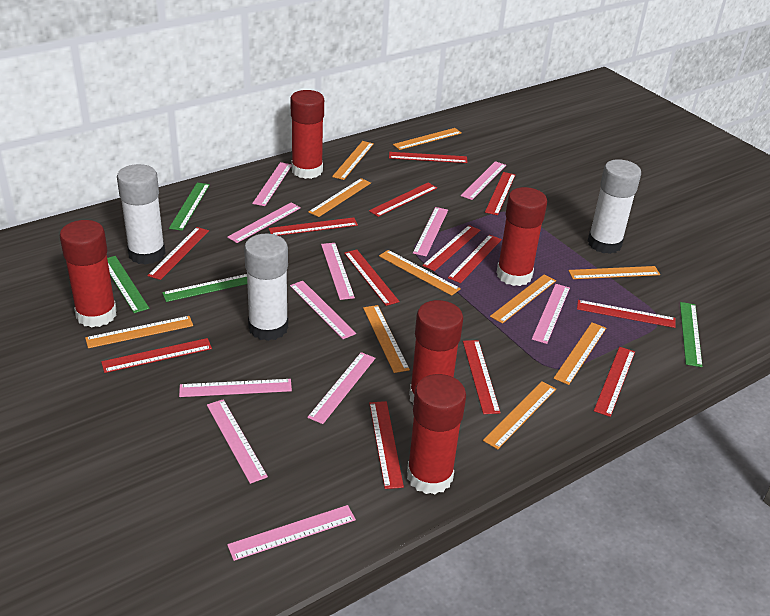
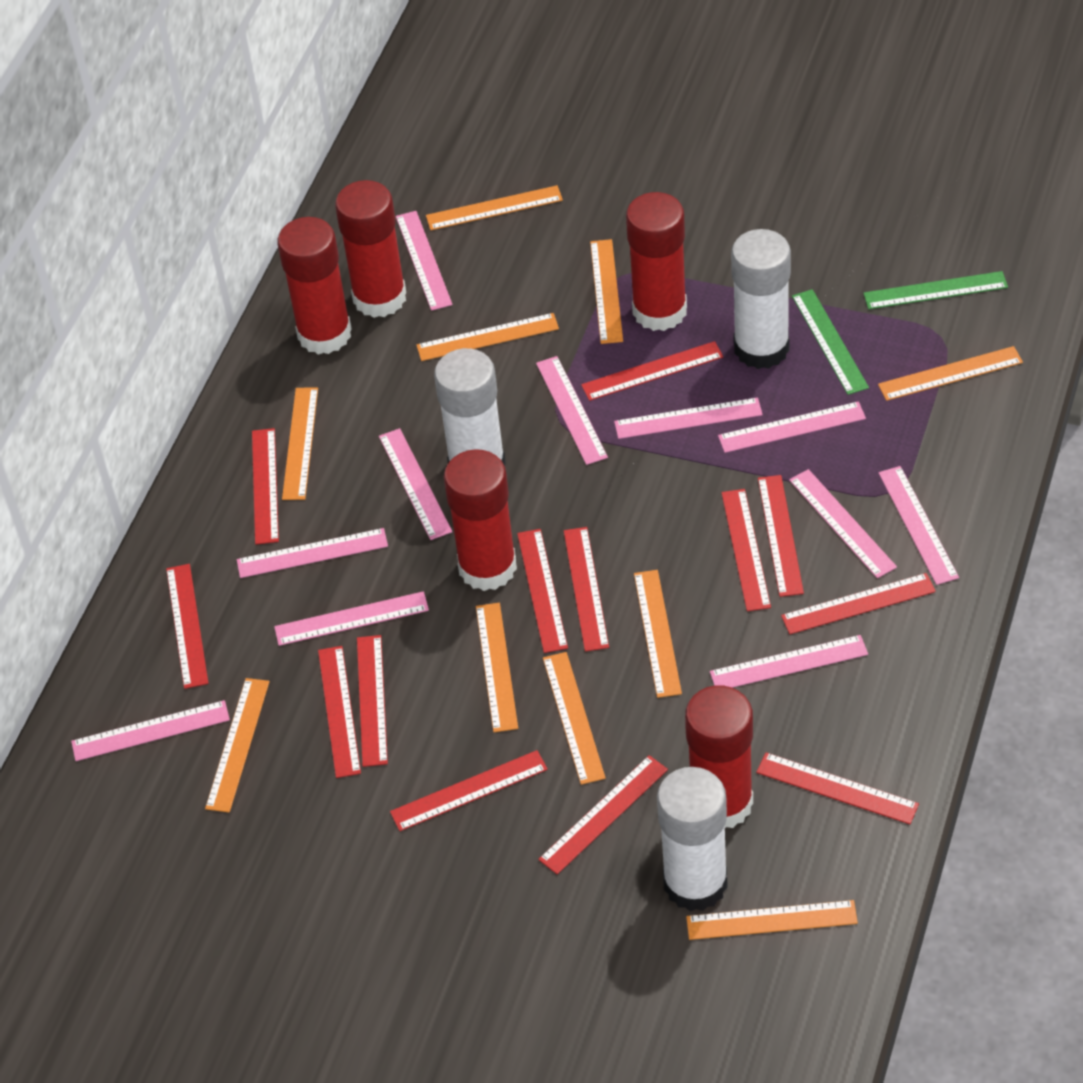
green ruler: [107,256,149,313] [162,274,247,302] [169,183,210,231] [680,302,703,367] = 4 -> [792,289,869,395] [863,271,1008,309] = 2

